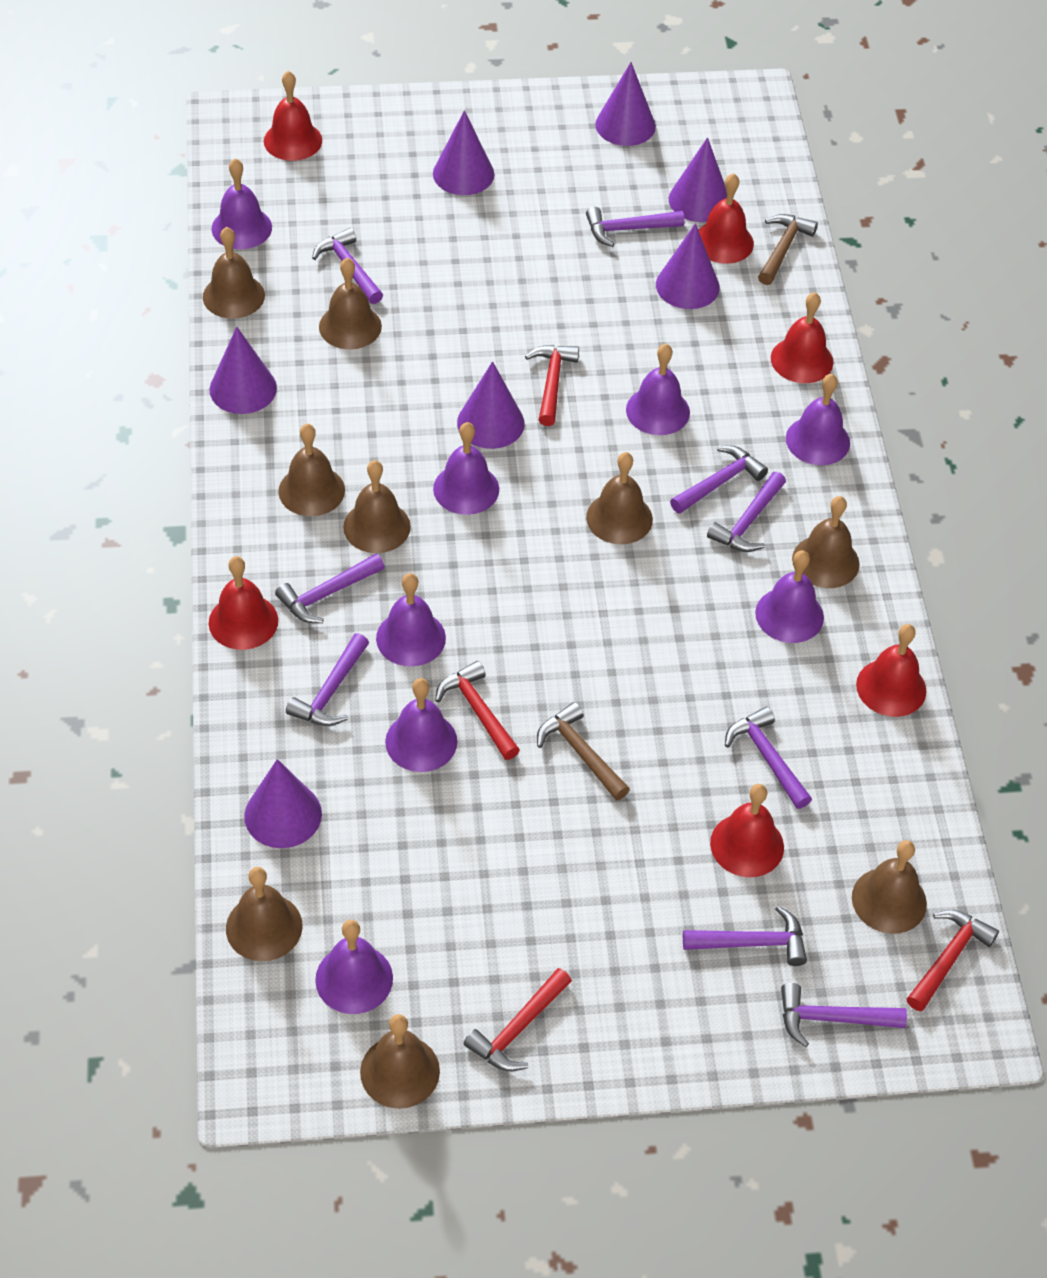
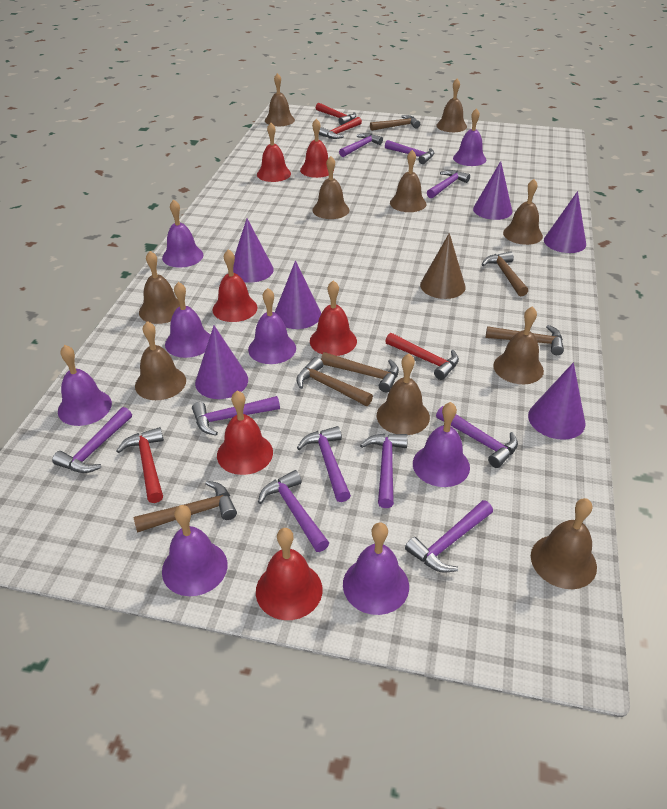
brown bell: [203,227,265,319] [226,867,303,961] [278,424,345,516] [319,258,382,349] [343,460,411,553] [360,1014,440,1109] [586,452,653,544] [792,496,860,588] [852,840,927,934] = 9 -> [135,321,186,400] [139,251,180,324] [265,73,295,126] [312,156,349,219] [377,354,430,435] [390,150,426,212] [436,79,467,132] [493,306,544,384] [503,179,543,245] [531,498,597,589] = 10
brown cone: none = 0 -> [420,233,465,299] = 1
brown hammer: [537,702,630,800] [758,214,818,285] = 2 -> [133,481,237,533] [296,357,373,406] [321,352,399,392] [370,115,420,131] [482,251,528,296] [486,325,564,355] = 6
purple cone: [209,327,277,414] [244,759,322,848] [433,110,495,195] [457,361,525,449] [595,62,656,146] [656,223,720,309] [669,137,727,222] = 7 -> [195,326,248,399] [233,219,274,283] [275,260,321,329] [473,161,512,220] [528,362,586,440] [544,191,586,253] = 6
purple hammer: [275,554,385,623] [286,633,369,726] [312,228,383,304] [586,207,684,247] [670,445,768,514] [683,906,807,966] [707,472,786,552] [725,707,812,809] [781,983,907,1047] = 9 -> [52,407,132,473] [192,396,280,435] [258,470,329,552] [297,426,351,502] [339,133,383,157] [360,434,408,508] [385,140,434,164] [405,500,493,573] [427,170,470,198] [436,406,518,468] = 10

